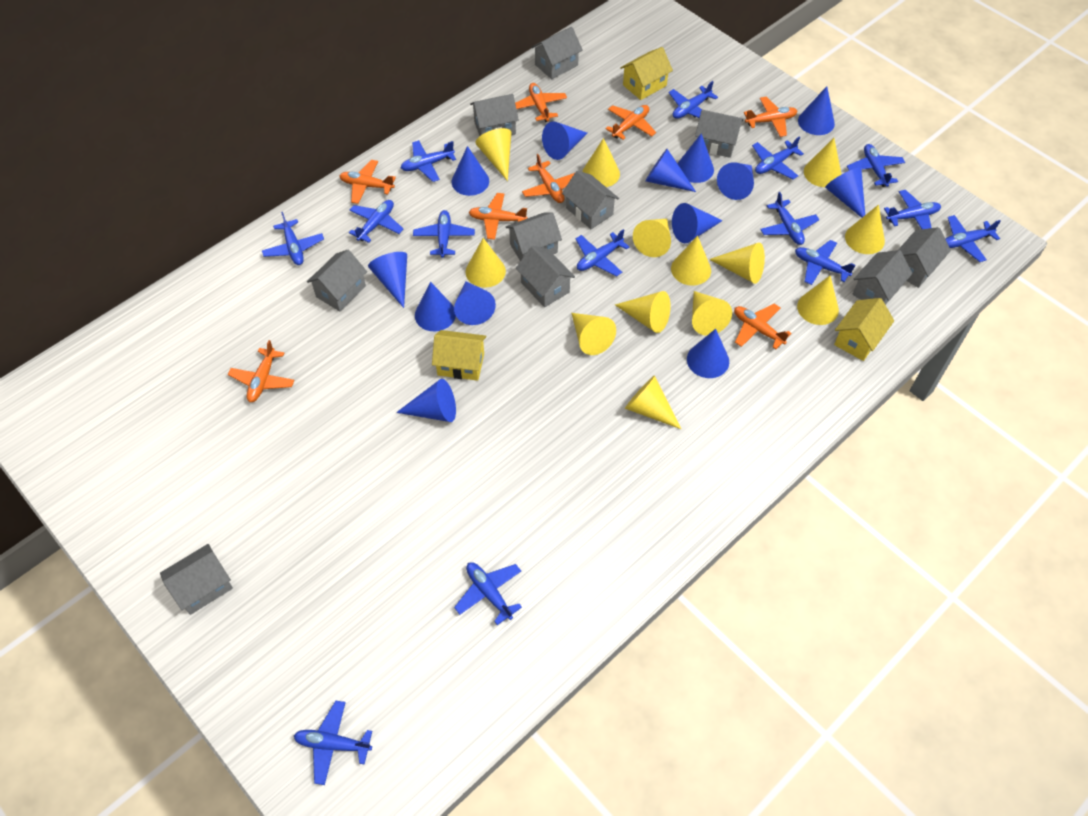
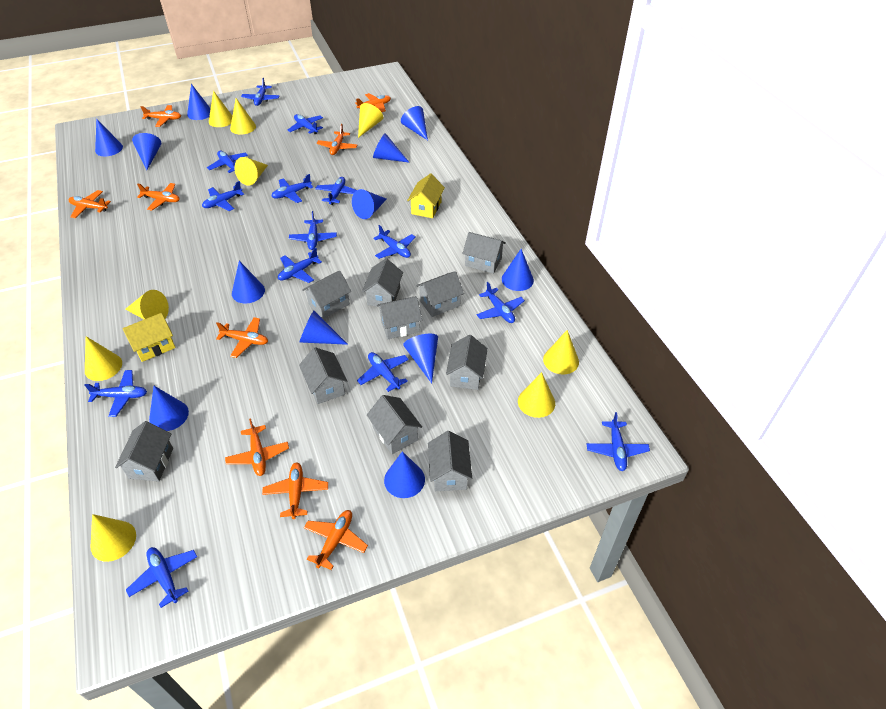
blue cone: [368,252,407,308] [396,379,456,422] [415,282,456,331] [452,146,489,196] [454,281,496,325] [542,121,587,160] [645,149,696,192] [672,203,723,243] [678,133,714,183] [687,329,729,378] [717,162,754,200] [798,86,835,135] [825,167,865,218] = 13 -> [95,119,123,156] [132,133,161,170] [149,386,189,431] [187,84,211,120] [232,261,265,303] [300,311,348,345] [352,189,387,219] [373,133,410,163] [384,451,425,498] [401,106,428,140] [403,334,438,383] [502,249,534,291] = 12
orange plane: [228,340,294,402] [339,160,396,204] [469,193,528,240] [515,83,567,122] [522,154,575,203] [606,105,656,140] [734,303,792,349] [744,97,797,137] = 8 -> [69,190,111,218] [137,183,179,211] [141,105,181,127] [216,317,268,358] [225,418,289,476] [262,462,328,519] [304,510,368,570] [317,124,358,155] [355,93,391,112] = 9
yellow cone: [466,238,506,287] [476,128,512,181] [572,313,616,355] [583,138,620,187] [615,291,671,333] [625,376,681,429] [633,219,671,257] [671,236,711,286] [692,291,732,336] [709,243,765,284] [797,276,839,325] [804,138,842,187] [845,204,885,254] = 13 -> [85,336,122,381] [91,514,136,562] [126,290,169,319] [209,91,232,127] [230,98,256,135] [235,157,268,186] [358,103,383,138] [518,372,555,418] [543,330,579,375] = 9
yellow house: [432,330,486,381] [620,47,673,100] [834,298,894,361] = 3 -> [123,313,176,362] [407,173,445,218] = 2

